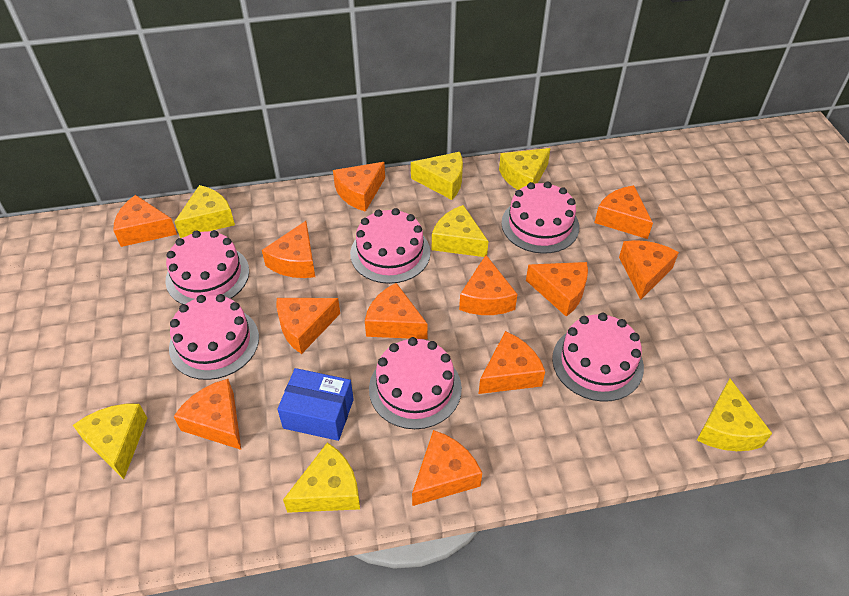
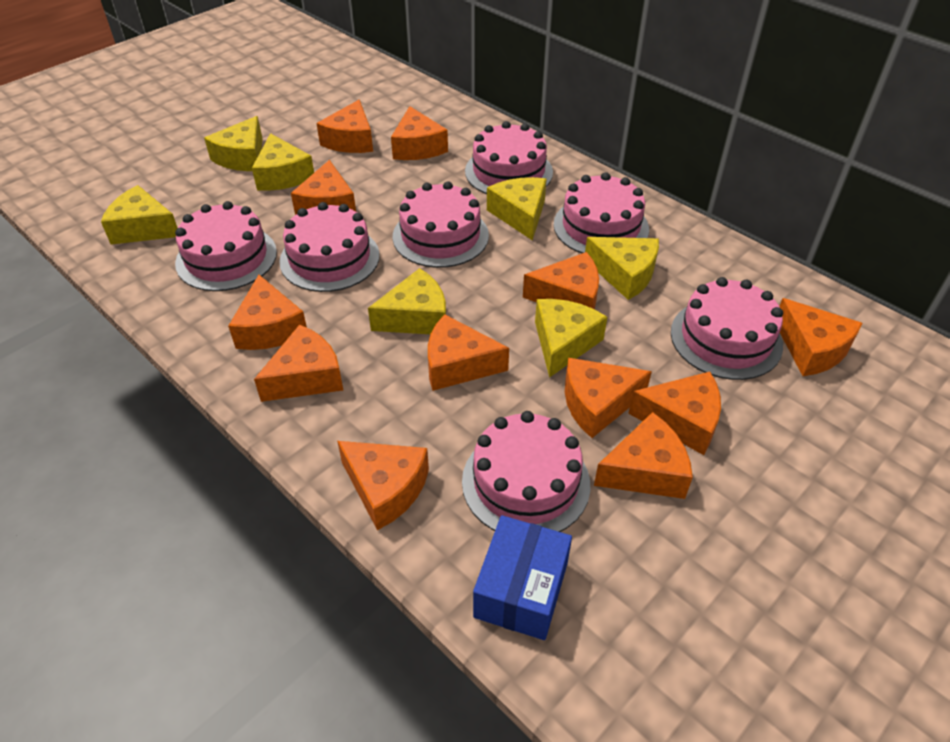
pink cake: [166,230,249,304] [169,294,259,380] [350,208,431,284] [369,337,462,429] [502,181,579,254] [552,313,644,402] = 6 -> [175,201,277,291] [279,202,380,292] [393,181,489,268] [462,411,590,532] [465,121,553,194] [553,172,649,253] [671,277,783,380] = 7

